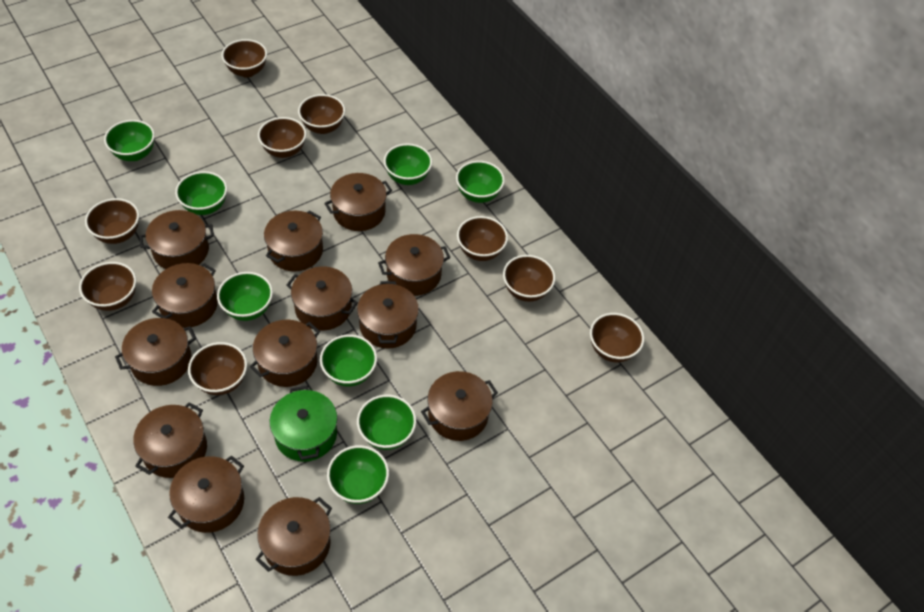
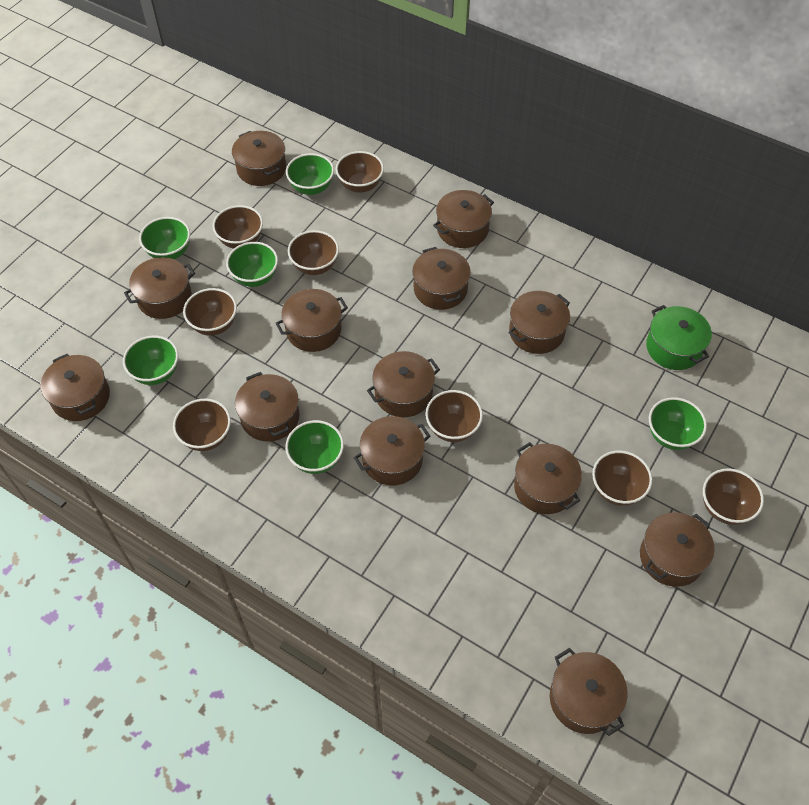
brown bowl: [79,262,136,311] [85,198,139,244] [188,342,247,395] [222,39,267,78] [258,117,306,158] [298,94,345,134] [457,216,508,261] [503,255,555,302] [590,313,644,362] = 9 -> [173,399,231,451] [183,288,237,336] [213,205,263,249] [288,230,339,275] [336,151,384,193] [425,390,483,442] [592,451,652,506] [703,468,764,525] = 8
green bowl: [104,120,155,161] [175,171,227,215] [217,272,273,321] [320,334,377,387] [327,445,389,504] [357,394,416,450] [384,143,432,185] [456,161,505,203] = 8 -> [123,336,178,385] [139,217,190,259] [226,242,278,287] [285,420,344,474] [286,153,334,195] [649,397,707,450] = 6

